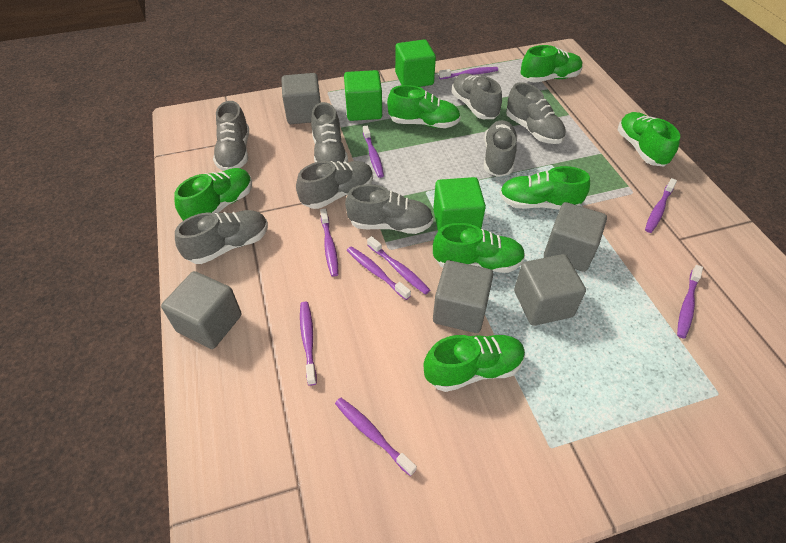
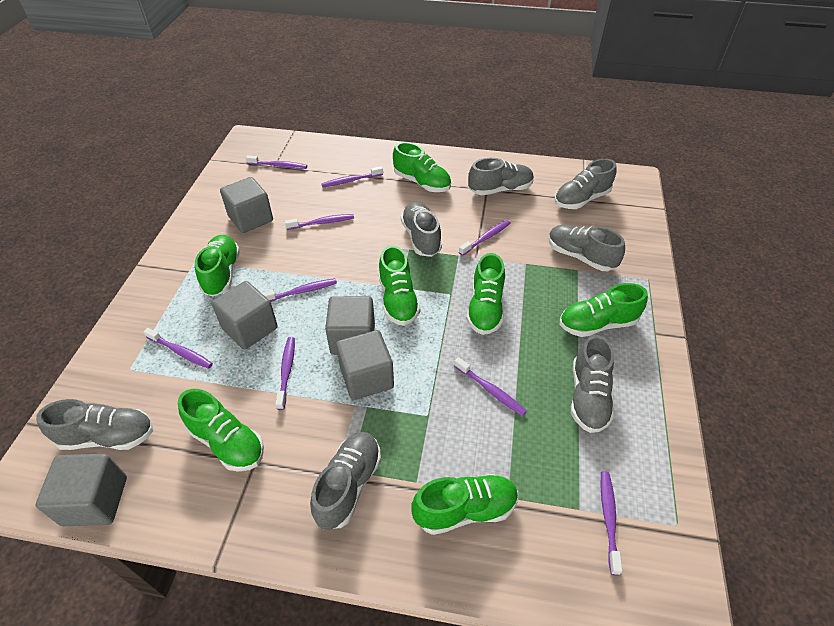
green cube: [344,70,382,121] [395,39,436,87] [433,177,486,231] = 3 -> none = 0
grey shoe: [175,210,268,264] [213,101,249,171] [296,161,373,209] [311,102,348,163] [345,184,433,234] [452,73,502,119] [484,120,517,177] [506,82,566,144] = 8 -> [36,399,153,450] [310,432,381,530] [401,202,442,257] [468,158,534,195] [548,225,625,271] [554,159,616,209] [571,335,614,433] = 7

